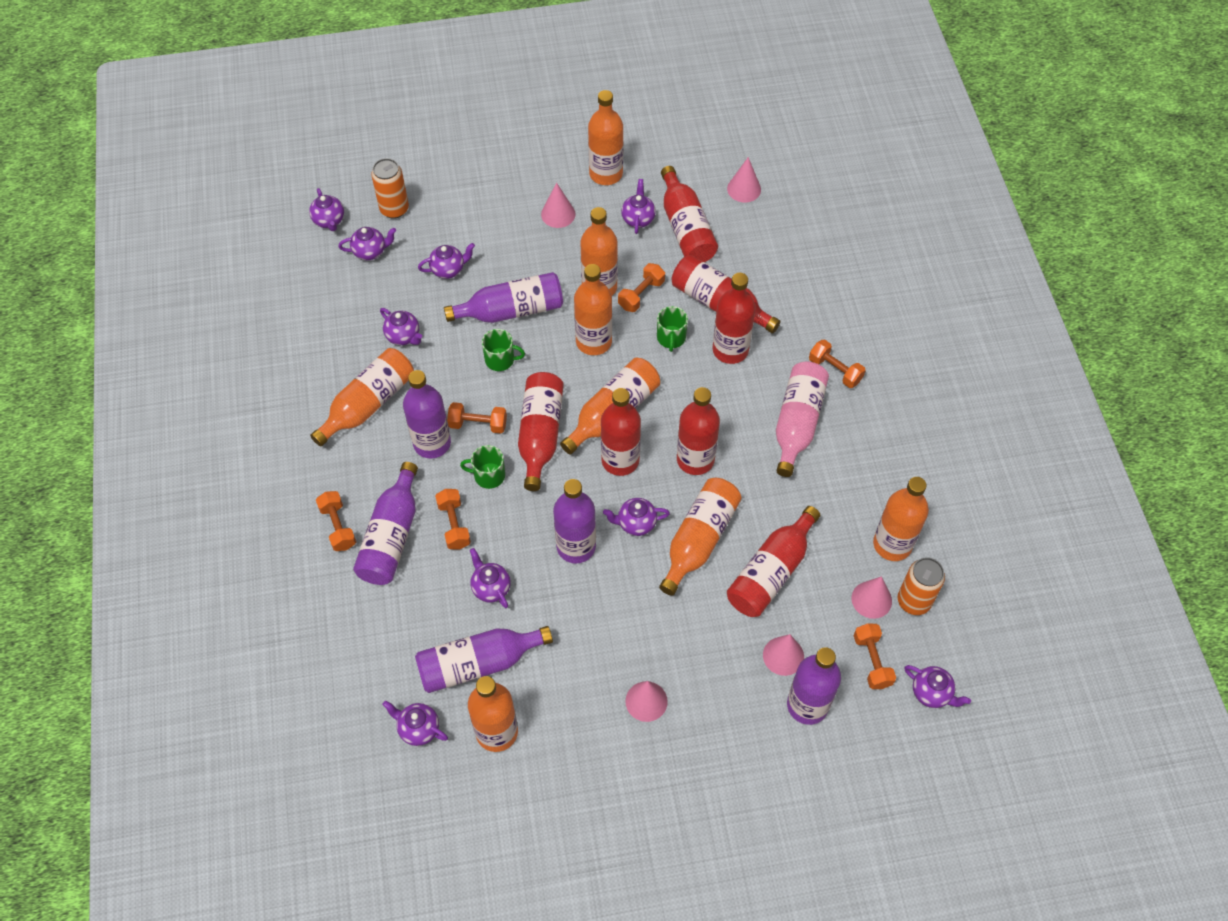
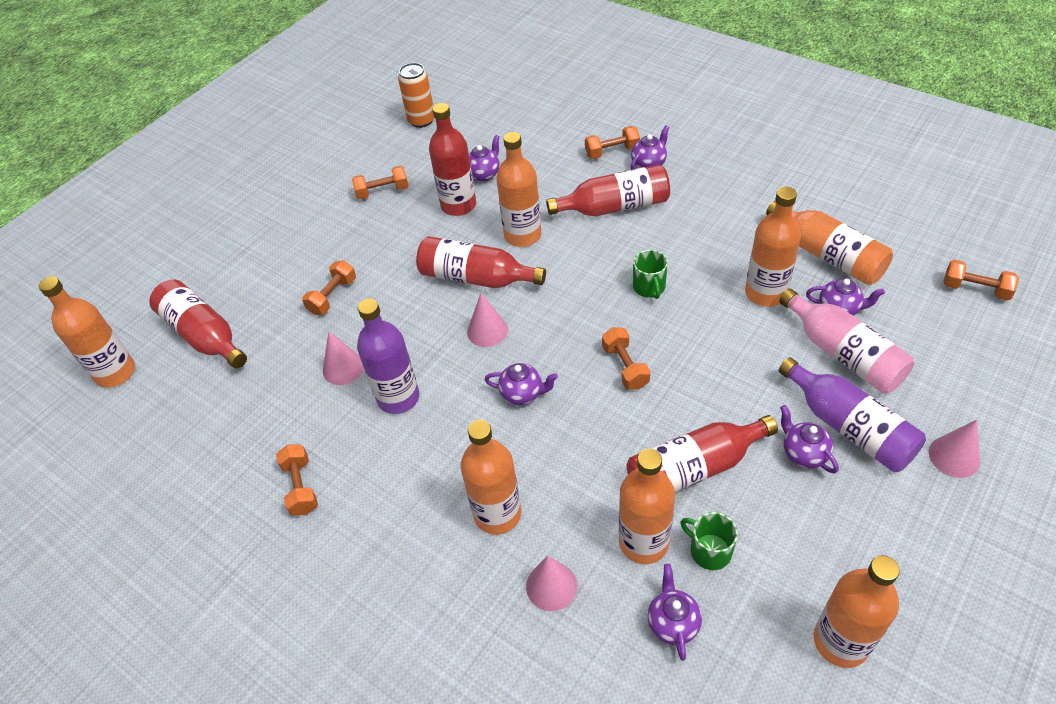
green mug: [460,445,505,489] [482,329,525,371] [657,306,688,352] = 3 -> [633,250,668,299] [680,512,738,570] = 2
orange bottle: [310,348,414,446] [468,676,518,752] [560,358,660,454] [574,264,612,355] [581,207,618,296] [588,90,623,185] [659,478,742,596] [873,477,929,561] = 8 -> [39,276,135,388] [461,420,521,534] [496,132,541,247] [619,449,675,564] [745,187,801,307] [766,201,893,285] [814,555,900,668] = 7
orange can: [371,158,409,219] [898,557,945,615] = 2 -> [398,63,435,128] = 1
pink cone: [541,182,575,228] [625,681,668,722] [727,157,761,203] [763,634,804,676] [852,576,892,619] = 5 -> [323,331,364,385] [467,293,508,347] [526,555,577,611] [929,420,980,478] = 4
purple bottle: [353,462,418,585] [403,370,451,459] [415,626,553,693] [444,272,563,323] [553,479,596,564] [787,647,841,725] = 6 -> [357,299,419,414] [779,357,926,472] = 2
purple teapot: [309,188,344,231] [338,227,396,260] [380,308,422,345] [382,701,448,746] [418,243,475,279] [470,548,511,608] [603,498,670,536] [621,179,656,234] [904,665,971,708] = 9 -> [469,135,500,182] [485,363,558,405] [631,125,669,170] [648,564,702,661] [780,405,839,474] [806,278,885,316] = 6
red bottle: [518,372,564,491] [601,388,641,476] [661,166,718,262] [671,255,780,333] [677,387,720,475] [713,273,755,364] [727,506,820,617] = 7 -> [149,279,247,368] [416,236,546,288] [429,103,476,216] [546,164,670,216] [627,415,778,492] = 5

